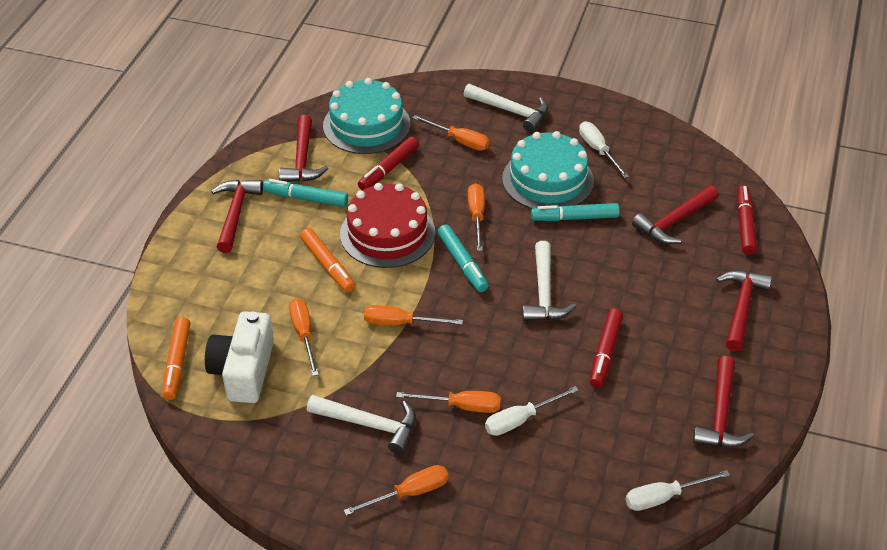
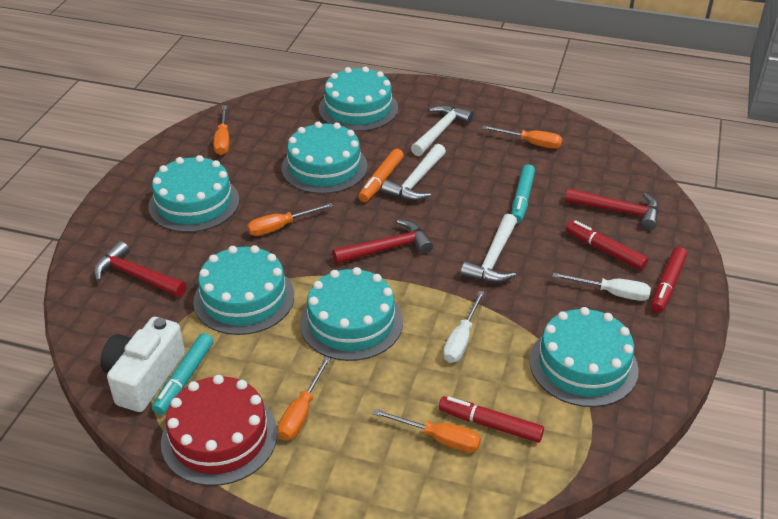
orange marker: [162,317,190,400] [300,228,355,292] = 2 -> [358,149,404,202] = 1
orange screwdriver: [289,298,319,376] [344,465,449,516] [364,305,463,326] [396,391,501,413] [413,115,490,151] [468,183,485,251] = 6 -> [214,105,229,155] [247,203,333,236] [278,357,331,440] [373,409,481,452] [482,125,563,149] = 5
red hammer: [211,180,263,253] [279,115,329,182] [632,185,719,244] [693,356,754,447] [716,270,772,352] = 5 -> [94,241,187,297] [332,219,433,264] [565,188,659,230] = 3
turquoise cake: [323,78,411,154] [502,131,594,209] = 2 -> [148,155,240,232] [193,245,294,335] [282,121,368,194] [300,267,403,361] [319,66,398,131] [530,307,639,407] = 6
turquoise marker: [263,179,348,207] [437,225,488,292] [531,203,620,221] = 3 -> [152,333,213,415] [511,164,535,223] = 2
white screwdriver: [485,386,579,436] [579,122,629,178] [625,470,730,511] = 3 -> [443,291,485,363] [552,273,651,301] = 2

